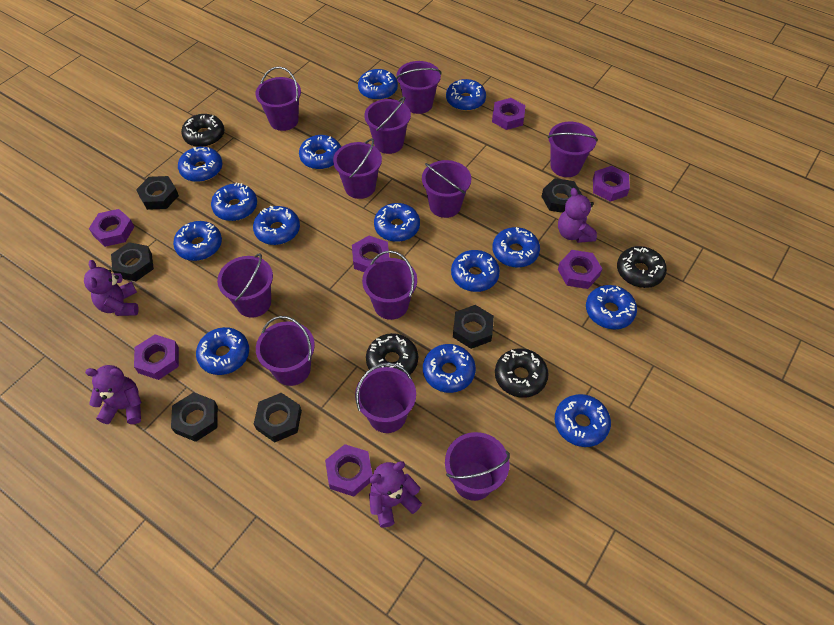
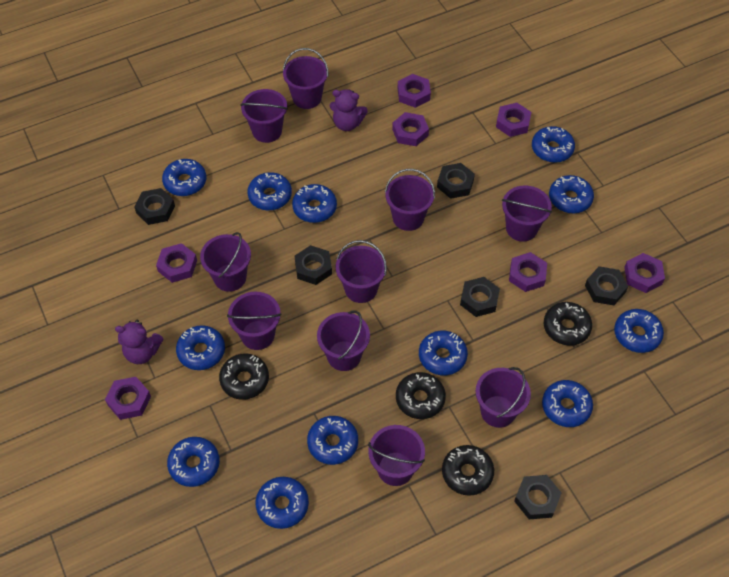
blue donut: [173,221,222,261] [178,147,222,182] [196,327,249,375] [211,183,257,221] [253,206,300,245] [299,135,341,169] [358,69,398,100] [374,203,420,242] [423,344,476,393] [446,79,486,111] [451,250,500,292] [493,227,540,268] [555,394,611,447] [586,285,637,329] = 14 -> [162,159,206,196] [167,437,220,487] [176,325,225,370] [247,172,292,210] [255,477,309,529] [292,184,337,223] [307,416,358,465] [419,331,468,375] [532,126,575,163] [542,380,593,427] [549,175,594,213] [614,309,664,353] = 12
purple bucket: [217,253,273,318] [256,66,301,131] [256,316,315,386] [333,138,382,199] [355,362,416,433] [362,251,417,320] [364,97,411,154] [396,61,441,114] [422,160,471,218] [445,432,510,501] [547,122,598,177] = 11 -> [200,232,251,292] [227,292,282,350] [240,89,288,143] [283,48,328,109] [317,310,370,371] [336,240,387,303] [368,425,425,486] [385,169,435,231] [476,367,531,428] [502,186,552,242] = 10
purple teddy bear: [84,260,139,316] [85,365,142,424] [369,461,422,528] [558,188,597,243] = 4 -> [115,320,164,364] [329,89,368,131] = 2

